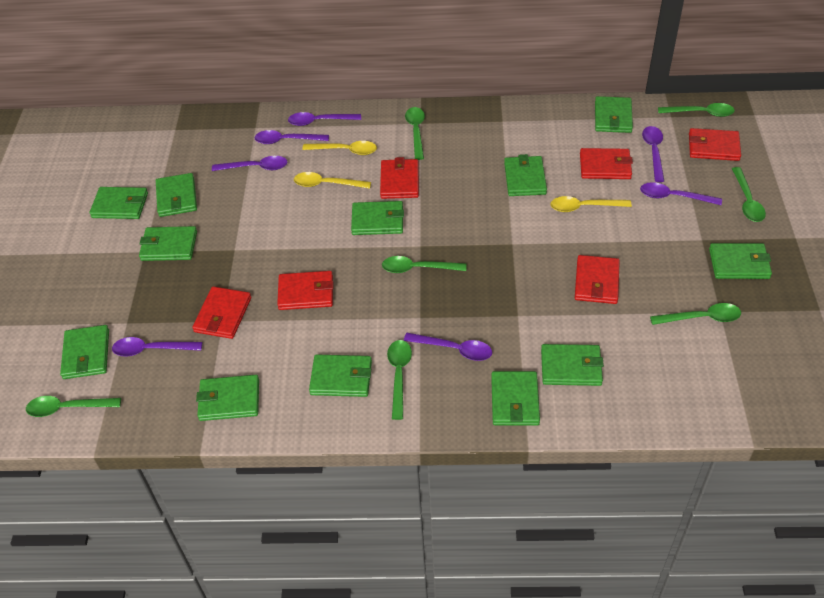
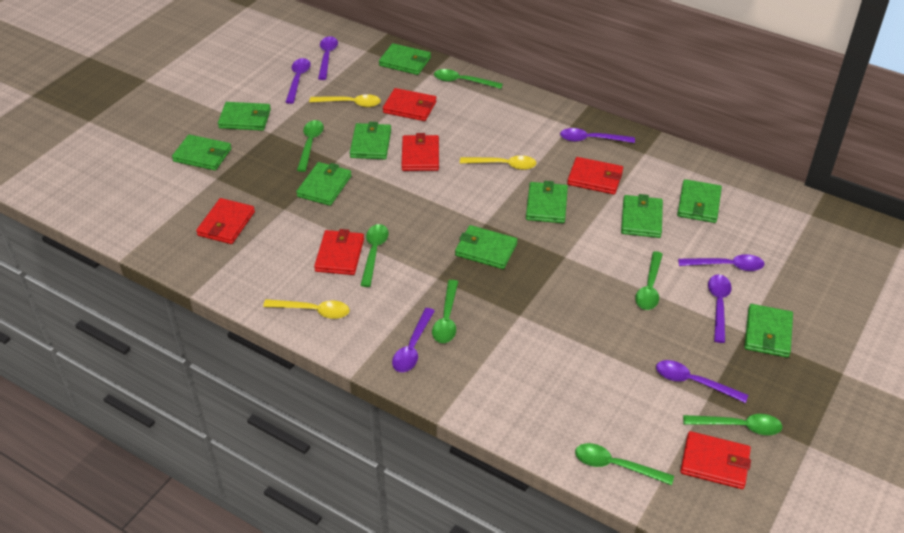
green wallet: [60,325,109,379] [89,187,148,219] [139,226,197,261] [156,173,197,217] [196,375,259,421] [309,354,372,397] [351,201,404,235] [491,371,540,426] [504,154,547,196] [541,344,604,386] [595,96,633,133] [709,243,772,279] = 12 -> [172,134,232,170] [218,102,271,131] [296,162,352,206] [350,122,391,159] [379,43,431,75] [455,225,518,269] [526,181,568,223] [621,194,663,238] [677,179,722,223] [745,304,793,358] = 10

